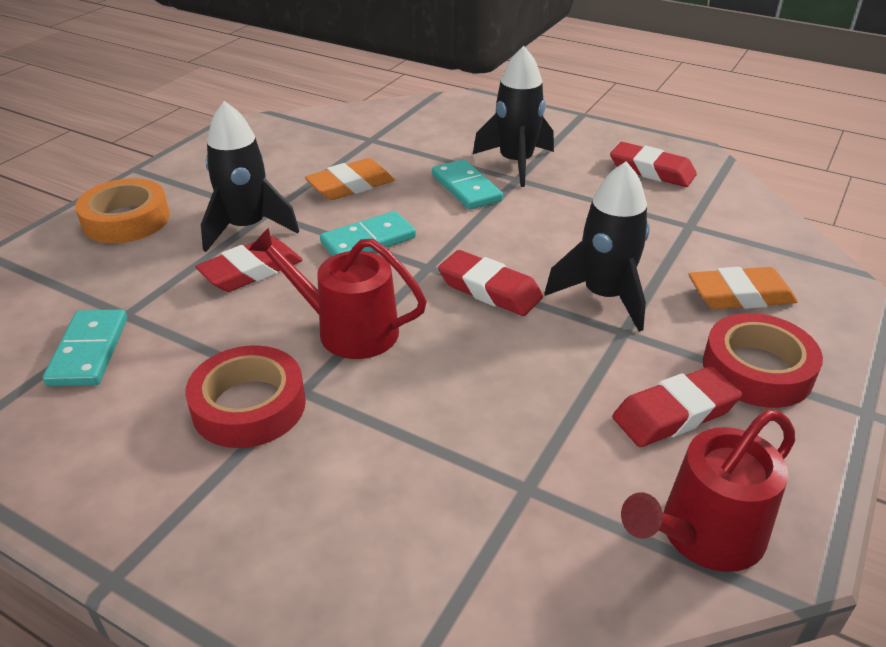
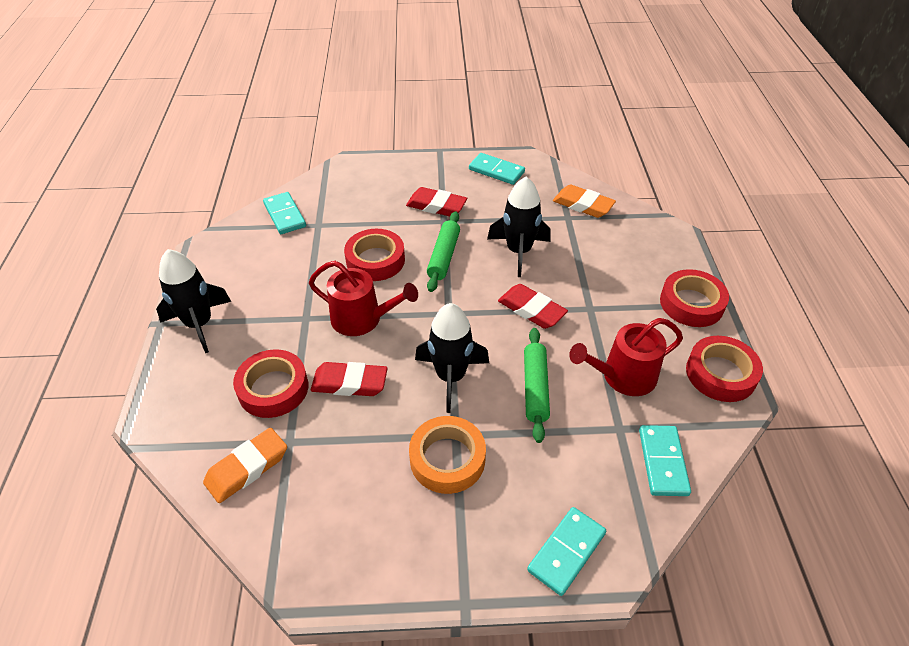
green rolling pin: none = 0 -> [427,212,460,292] [524,328,550,443] = 2
red eraser: [195,236,303,292] [438,250,543,316] [610,142,697,187] [613,366,742,447] = 4 -> [311,362,388,396] [406,187,467,217] [498,284,568,329] = 3
red tape: [186,345,306,448] [703,313,823,408] = 2 -> [233,349,308,418] [344,229,405,281] [660,269,729,327] [686,336,763,402] = 4
turquoise domino: [43,309,127,386] [320,211,416,256] [432,159,503,210] = 3 -> [263,192,306,234] [469,153,525,185] [527,507,606,596] [639,425,691,496] = 4

